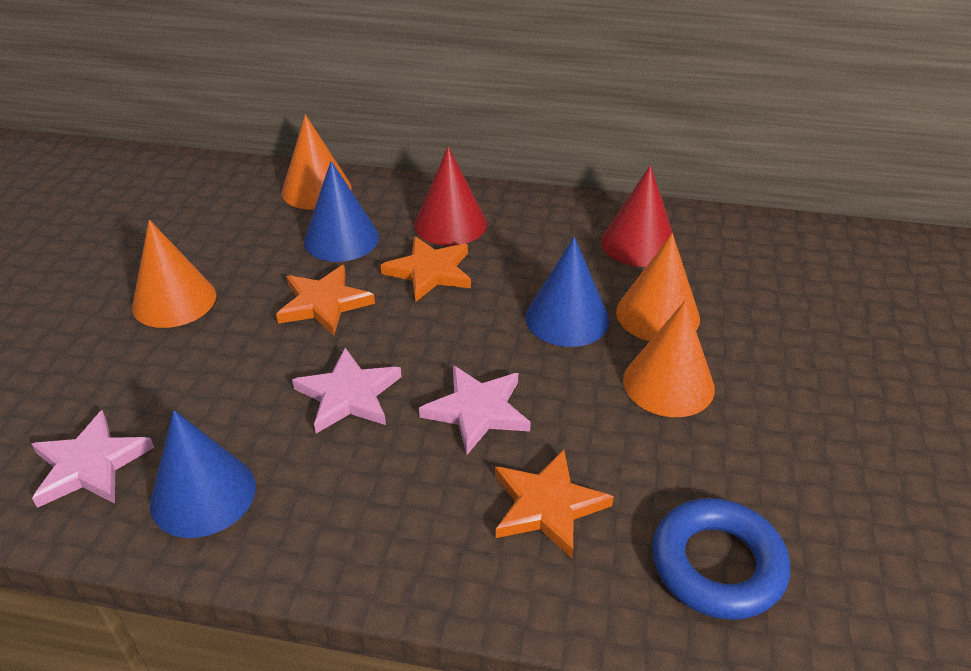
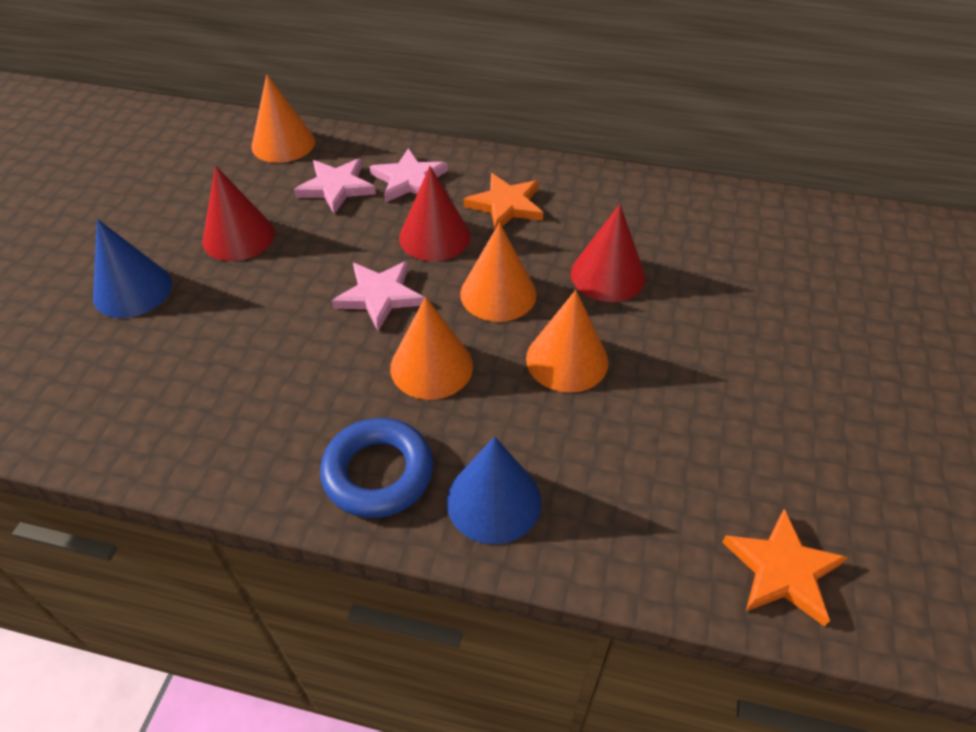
blue cone: [150,410,256,538] [304,161,379,262] [526,237,609,347] = 3 -> [93,219,172,318] [447,437,541,545] = 2
orange star: [276,265,375,336] [381,236,471,302] [495,450,614,558] = 3 -> [464,173,543,229] [722,509,848,627] = 2
red cone: [414,147,487,246] [601,165,677,267] = 2 -> [202,165,275,261] [399,166,471,261] [571,204,646,302] = 3

